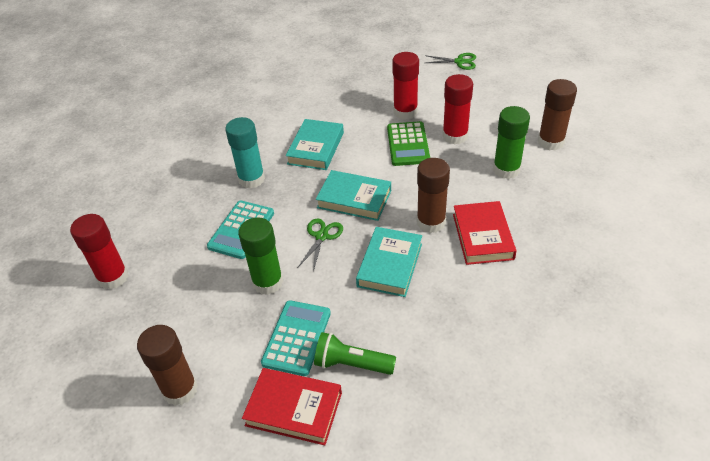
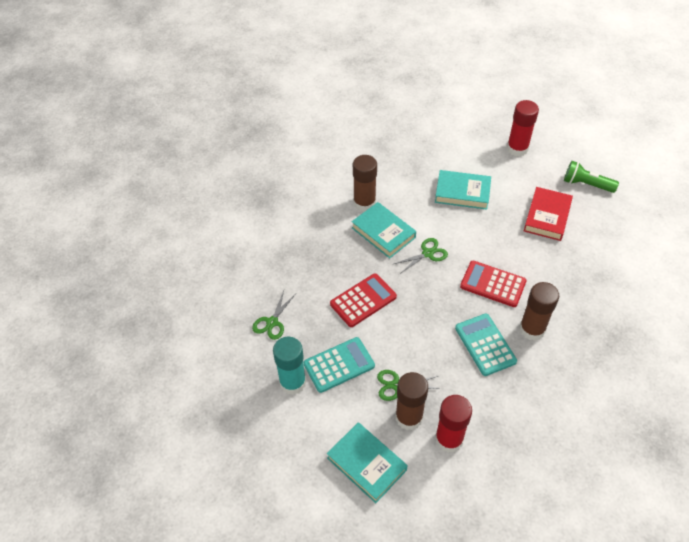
green calculator: [387,121,430,166] = 1 -> none = 0
green glue stick: [238,217,283,295] [493,106,530,179] = 2 -> none = 0
green scissors: [297,218,343,271] [425,53,476,70] = 2 -> [252,291,295,340] [377,370,439,401] [394,238,448,274] = 3
red book: [242,368,342,445] [453,201,517,265] = 2 -> [524,187,573,241] = 1
red calculator: none = 0 -> [330,273,397,327] [460,261,527,307] = 2
red glue stick: [70,214,128,290] [392,52,419,120] [442,74,473,144] = 3 -> [435,395,472,453] [507,100,539,157] = 2

